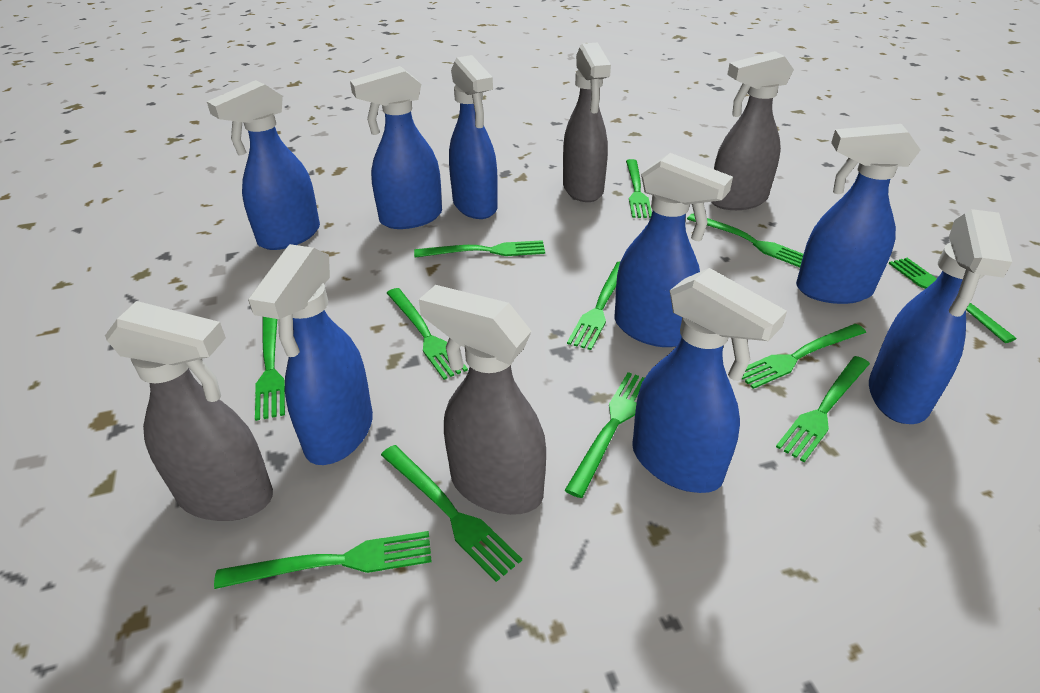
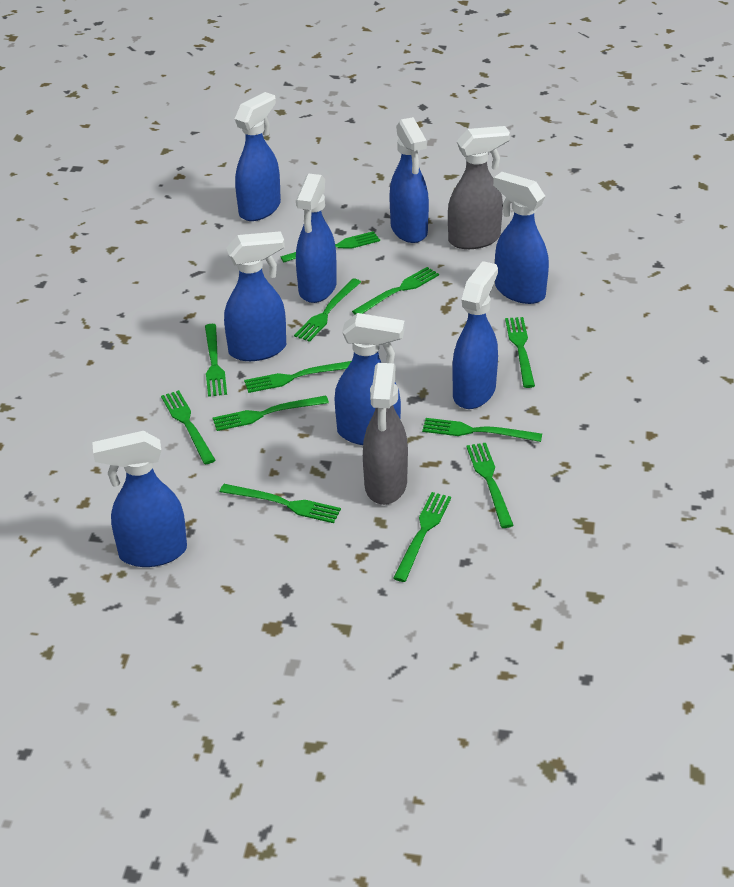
grey spray bottle: [105,301,273,521] [419,285,546,515] [563,42,611,202] [712,51,794,210] = 4 -> [363,363,408,505] [448,126,510,249] = 2

